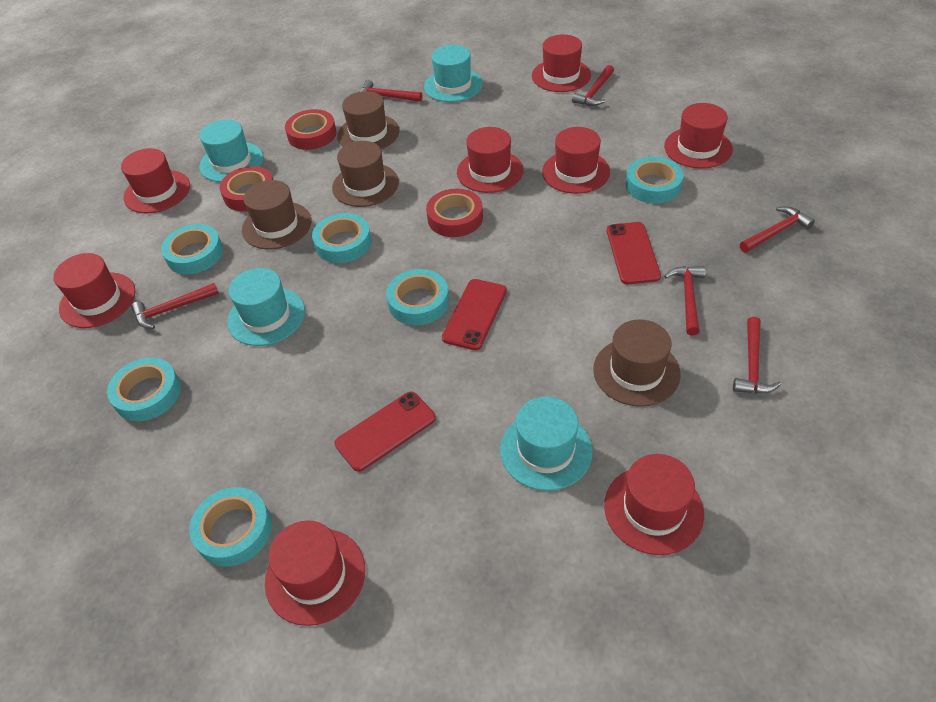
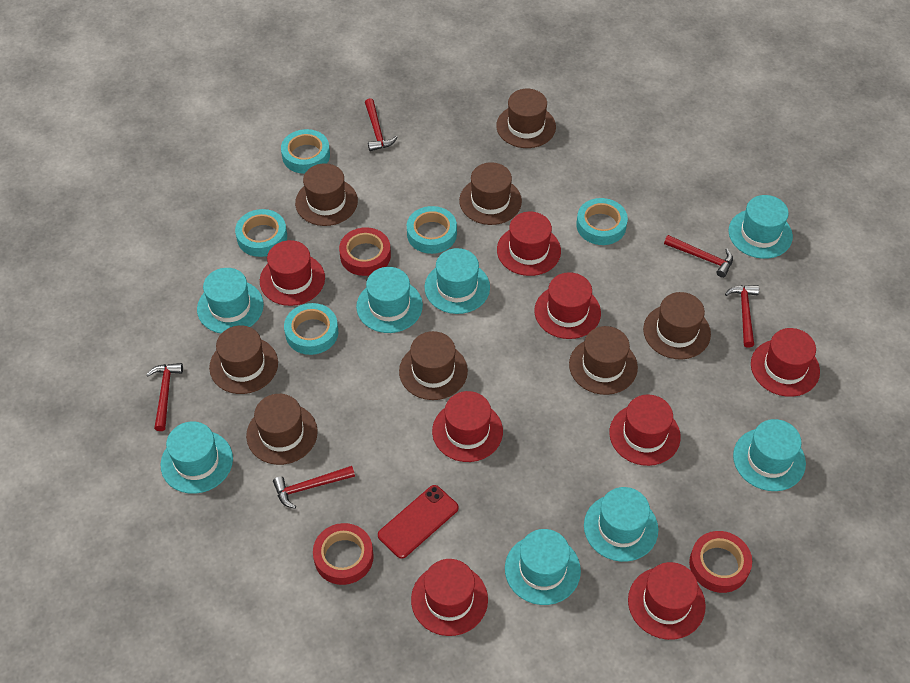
brown hat: [242,180,311,249] [332,141,399,207] [337,91,400,149] [593,319,681,407] = 4 -> [209,326,278,394] [246,394,318,465] [295,163,358,226] [399,331,468,400] [459,162,522,225] [496,89,556,148] [569,326,638,395] [643,292,711,359] = 8
red hammer: [131,283,219,329] [360,80,422,102] [572,65,614,106] [664,266,706,336] [733,317,781,394] [740,207,815,253] = 6 -> [146,363,183,431] [273,466,355,509] [365,98,398,151] [664,235,733,278] [725,285,759,348] = 5
red phone: [335,391,436,472] [442,279,507,350] [607,222,661,284] = 3 -> [378,485,459,559] = 1
turquoise hat: [199,119,264,182] [227,268,305,346] [424,45,483,102] [500,397,593,491] = 4 -> [161,421,233,494] [197,268,264,333] [356,267,423,333] [425,248,490,314] [505,529,581,605] [584,487,658,562] [729,195,793,259] [733,419,806,491] = 8
turquoise tape: [107,357,181,421] [161,224,223,274] [189,487,272,567] [312,213,372,263] [386,269,449,325] [626,157,684,203] = 6 -> [235,209,287,257] [281,129,330,174] [284,303,338,355] [407,206,457,254] [576,198,628,245] = 5

